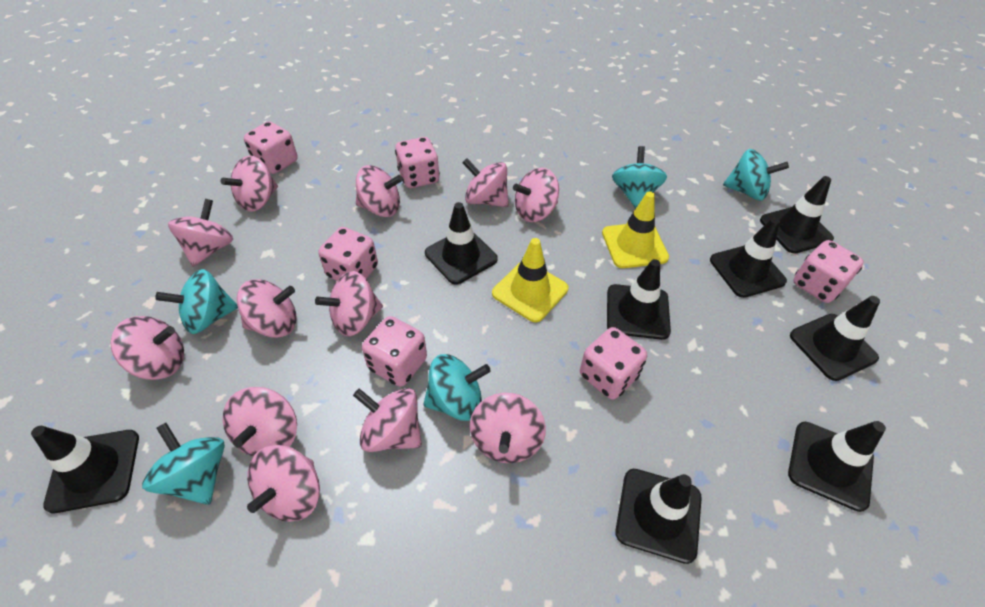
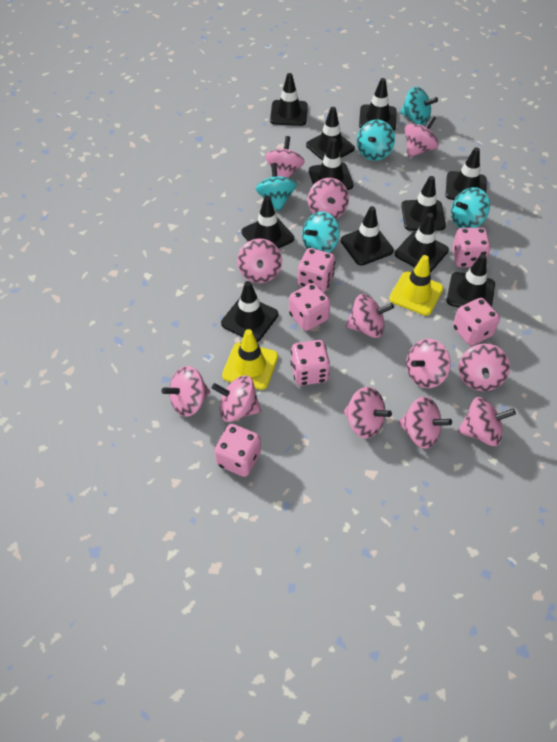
black traffic cone: [31,426,139,513] [425,202,498,285] [607,259,671,340] [615,469,702,564] [710,218,787,298] [760,176,834,254] [788,421,886,512] [790,296,880,381] = 8 -> [221,281,278,342] [242,196,294,249] [270,73,308,126] [306,107,355,161] [309,138,353,190] [341,206,394,266] [359,78,397,131] [395,213,449,272] [401,176,446,231] [446,147,487,200] [447,254,495,307] = 11

